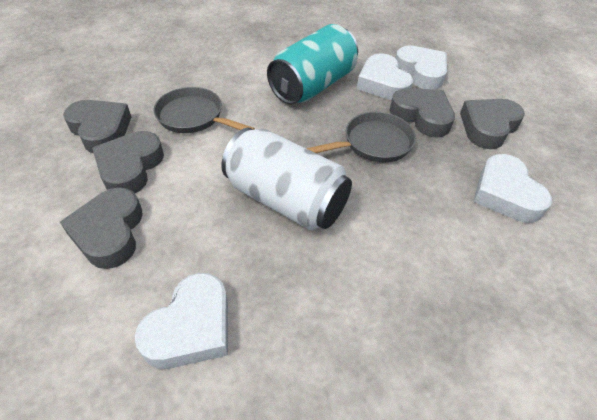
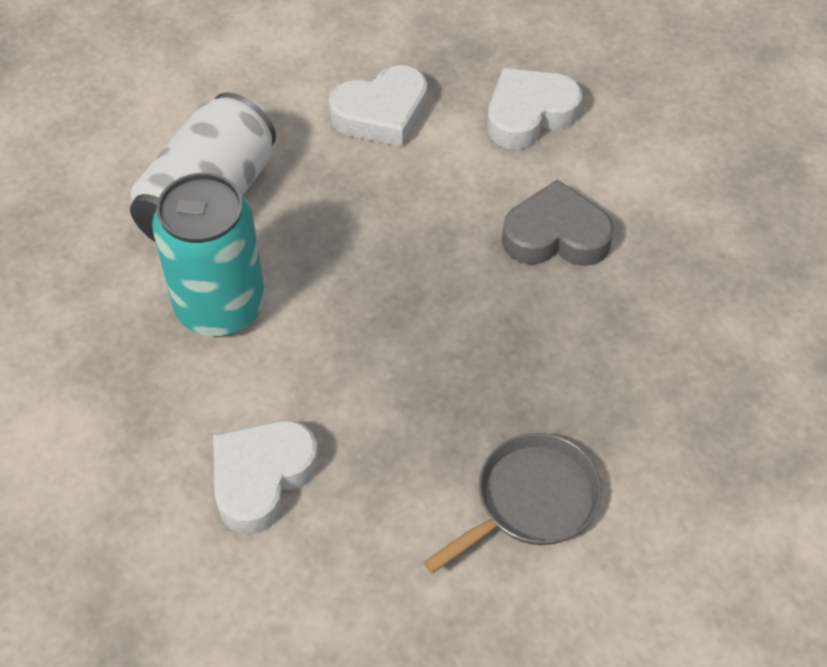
grey heart: [60,187,143,269] [63,100,131,153] [92,131,164,193] [390,88,455,138] [460,99,525,149] = 5 -> [502,180,614,266] = 1
grey pan: [154,87,255,133] [306,112,416,162] = 2 -> [423,433,602,573] = 1
white heart: [135,273,228,369] [357,53,413,100] [396,45,447,90] [473,154,552,223] = 4 -> [213,420,318,534] [329,65,427,147] [487,68,582,149] = 3

